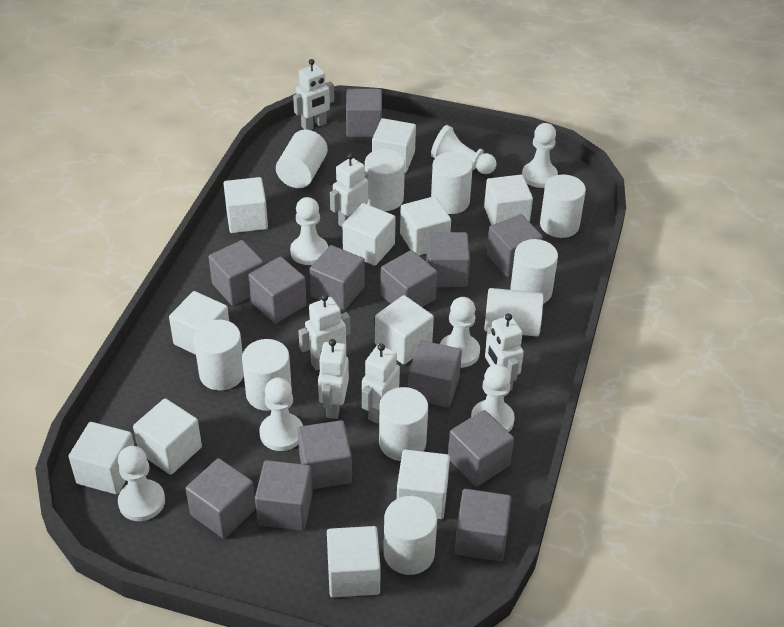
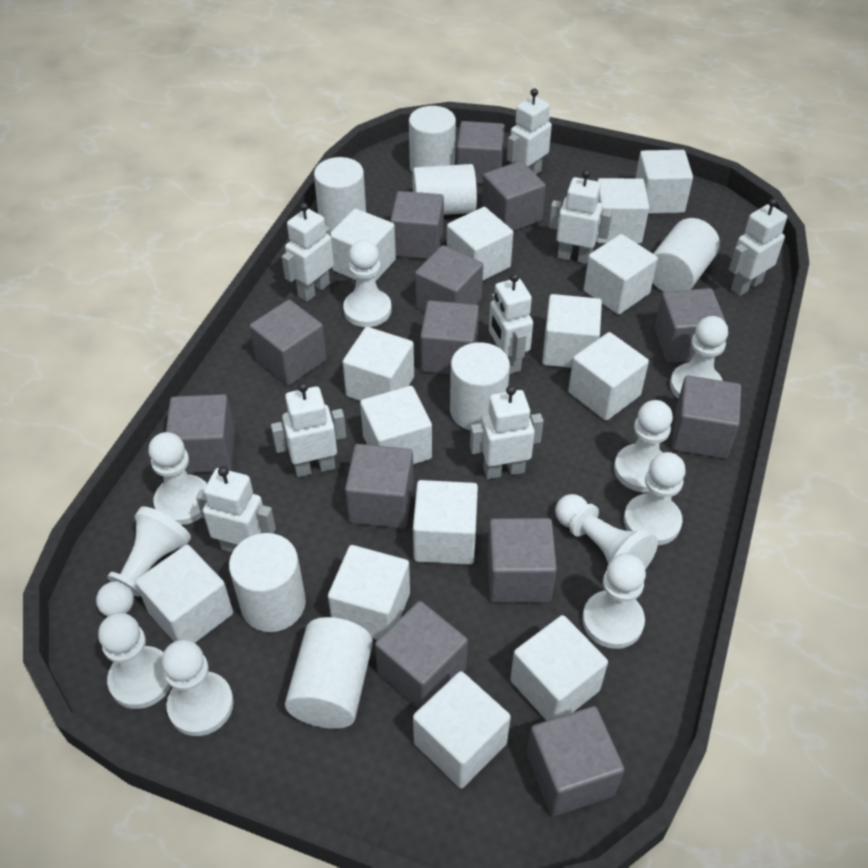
white cube: [69,422,134,494] [133,398,202,475] [169,291,229,355] [223,177,268,233] [327,526,381,597] [343,203,396,266] [372,118,416,173] [375,295,434,365] [397,450,450,519] [400,196,451,256] [484,175,533,225] = 11 -> [135,545,233,643] [328,545,410,640] [331,209,396,282] [343,327,414,401] [360,386,432,464] [413,480,478,565] [413,671,511,788] [447,207,513,281] [510,615,608,721] [542,294,602,368] [568,332,649,421] [584,234,658,315] [596,178,649,244] [636,150,693,214] = 14
white cylinder: [194,320,244,391] [242,339,292,411] [276,130,328,188] [365,149,405,211] [379,387,428,461] [384,496,437,575] [431,152,473,214] [484,288,543,336] [510,239,558,304] [540,175,586,238] = 10 -> [229,533,306,632] [285,617,373,729] [314,157,366,231] [409,106,456,173] [412,164,477,215] [450,342,510,430] [653,218,720,292] = 7
white pawn: [118,446,165,521] [259,378,303,451] [290,197,328,265] [431,125,496,174] [440,297,480,368] [471,364,515,432] [522,123,558,188] = 7 -> [96,506,191,617] [98,613,171,709] [149,432,207,525] [162,640,234,736] [343,240,392,327] [555,494,658,569] [582,553,646,649] [614,400,673,492] [624,452,686,545] [670,316,728,399] = 10
white robot: [293,59,334,130] [298,294,350,370] [318,339,349,419] [330,153,368,227] [362,343,400,424] [485,313,524,391] = 6 -> [196,466,276,552] [271,382,346,477] [282,203,334,302] [470,385,544,479] [489,273,533,374] [507,88,552,174] [549,170,612,264] [729,198,787,296] = 8

